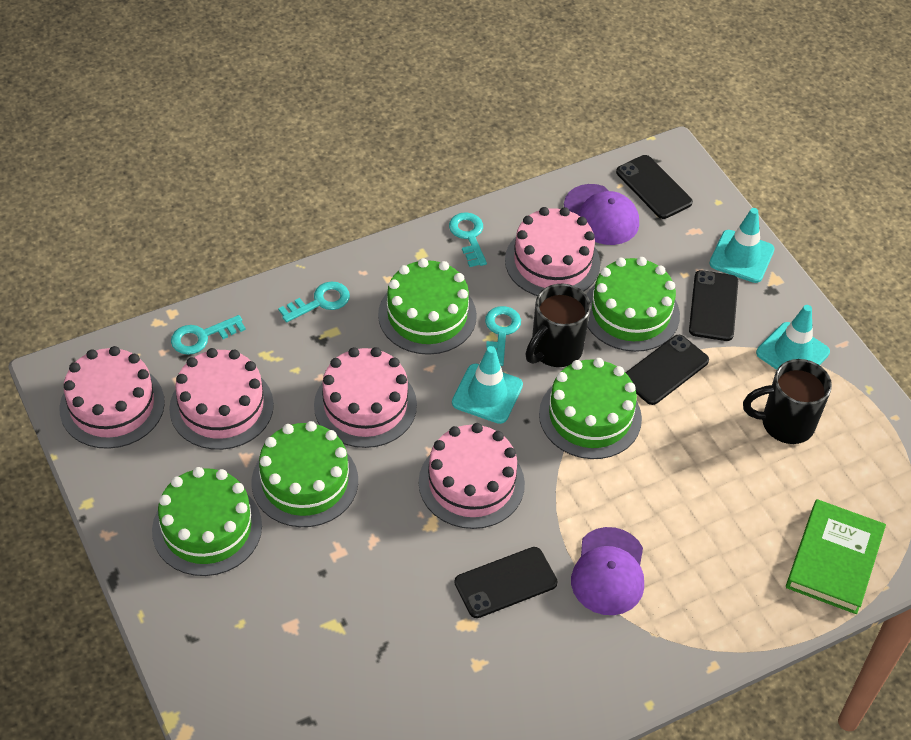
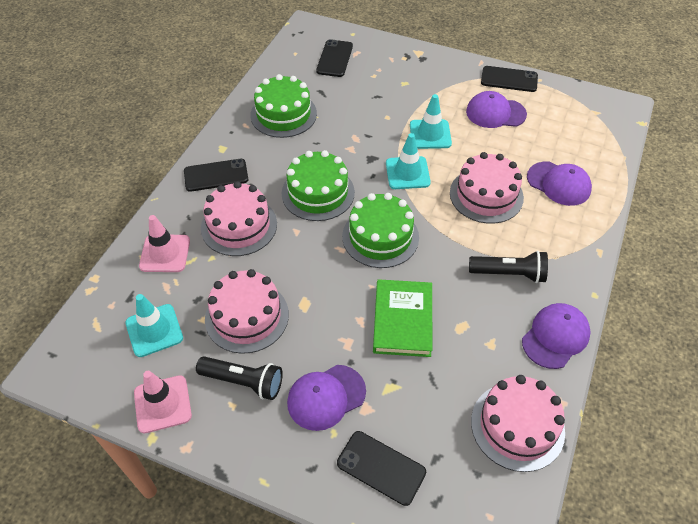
black flashlight: none = 0 -> [196,356,283,400] [469,251,548,283] = 2
black mug: [526,284,591,367] [743,359,832,444] = 2 -> none = 0
green cake: [152,467,262,576] [252,421,358,527] [378,258,477,355] [539,358,642,459] [586,257,680,352] = 5 -> [250,74,317,138] [282,150,355,221] [342,193,419,268] = 3
pink cake: [60,346,165,449] [169,348,274,450] [314,347,417,448] [419,423,525,529] [505,207,600,296] = 5 -> [201,181,277,256] [205,269,289,354] [450,152,524,224] [471,375,565,472] = 4
pink traffic cone: none = 0 -> [134,371,192,433] [139,215,190,272] = 2
purple cap: [564,184,639,245] [571,527,644,615] = 2 -> [287,365,366,431] [466,91,527,128] [522,303,591,369] [527,162,592,206] = 4
turquoise key: [171,315,246,355] [278,281,350,322] [449,212,487,267] [485,306,521,366] = 4 -> none = 0

